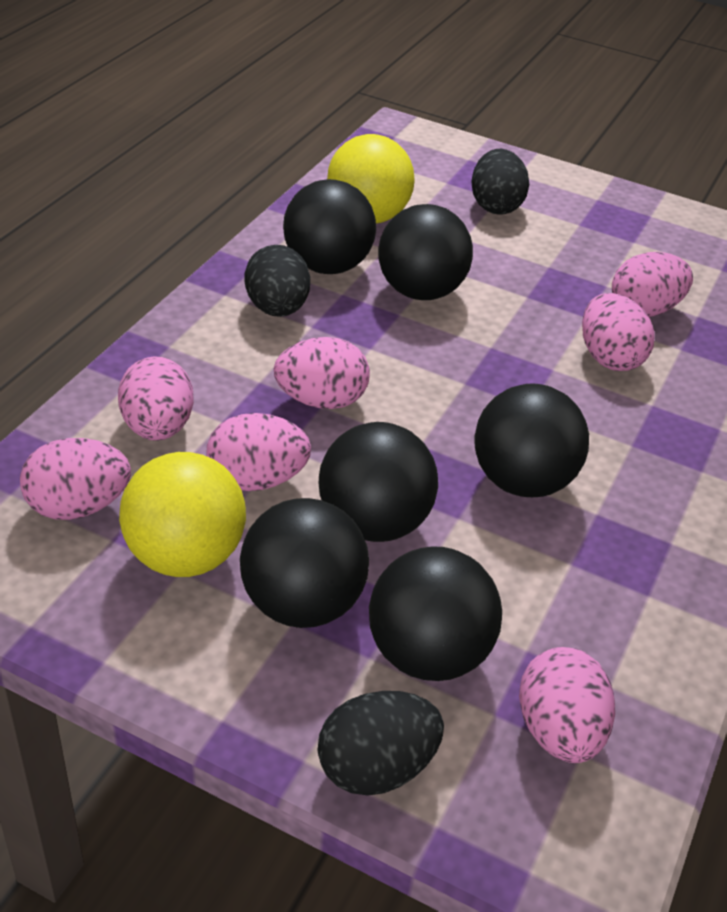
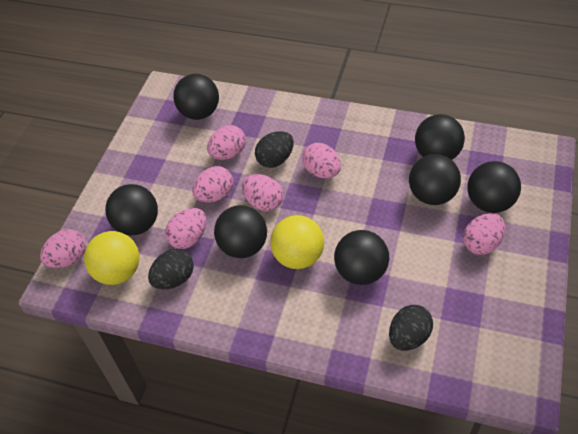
black ball: [240,498,369,628] [283,179,376,274] [319,422,438,542] [369,546,502,681] [378,204,473,300] [474,384,589,497] = 6 -> [105,184,158,235] [173,74,219,120] [214,205,267,258] [334,230,389,285] [409,154,461,205] [415,114,465,160] [468,161,521,213] = 7

